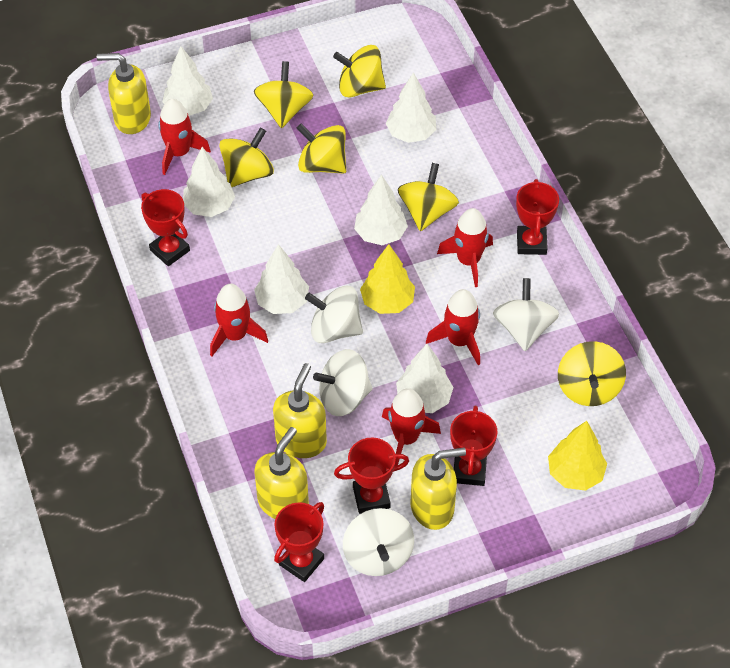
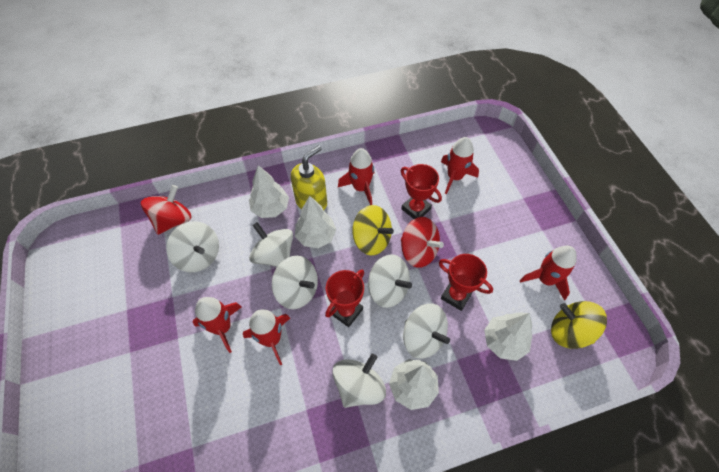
red spinning top: none = 0 -> [141,185,192,235] [401,217,444,268] = 2
red trophy: [141,189,190,266] [274,502,324,582] [334,438,409,514] [450,406,497,486] [516,179,559,255] = 5 -> [325,269,364,327] [401,164,442,219] [439,254,493,311] = 3
white spinning top: [305,286,363,343] [313,349,373,416] [343,508,414,576] [493,278,559,351] = 4 -> [166,221,219,272] [249,222,293,267] [272,256,318,309] [332,354,386,408] [368,255,412,308] [403,304,450,359] = 6
white tree: [162,46,213,116] [183,147,235,217] [254,244,309,314] [354,175,408,245] [386,72,436,143] [396,344,453,413] = 6 -> [249,165,289,218] [295,196,336,248] [389,359,439,410] [484,312,532,361] = 4
yellow soap dispenser: [97,53,151,134] [254,427,309,519] [273,363,327,458] [411,448,466,530] = 4 -> [291,145,327,210] = 1
yellow spinning top: [219,127,274,187] [254,61,314,128] [297,123,346,174] [333,45,386,97] [398,163,459,231] [558,341,626,406] = 6 -> [353,205,394,255] [551,301,607,349] = 2
yellow tree: [360,244,415,314] [548,421,607,491] = 2 -> none = 0

